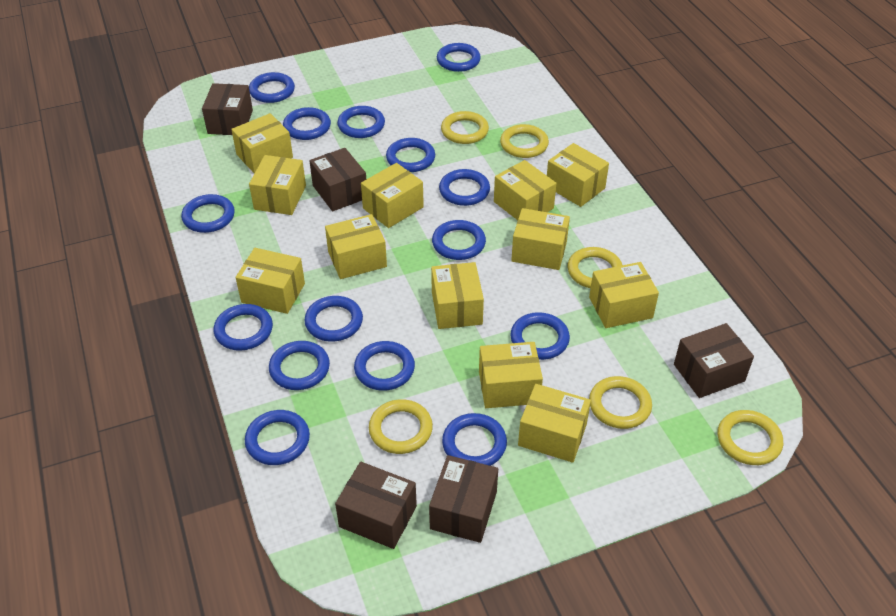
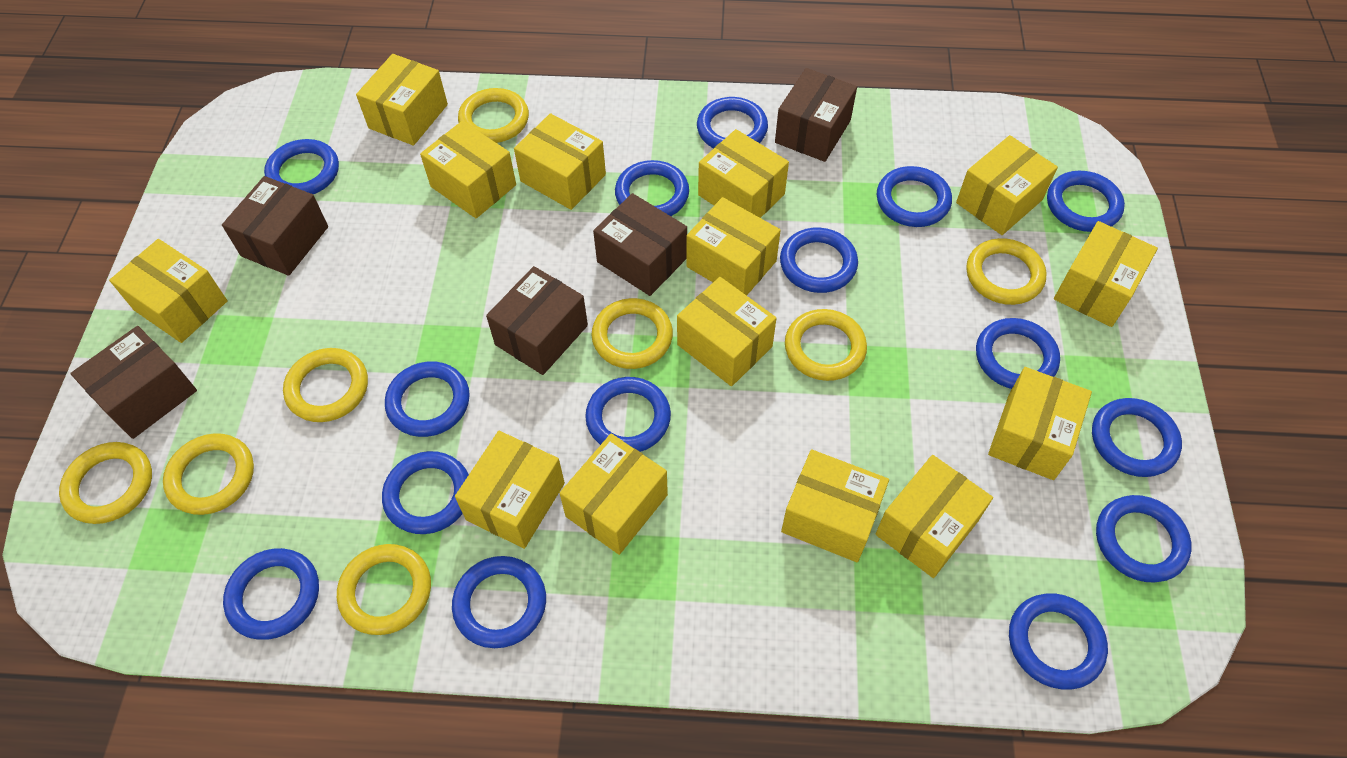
yellow box: [231,113,293,174] [235,248,305,314] [249,155,306,215] [325,214,387,279] [361,163,424,228] [431,262,484,329] [479,342,543,408] [494,160,557,220] [511,208,570,270] [518,384,591,463] [547,143,609,207] [589,262,659,328] = 12 -> [109,239,228,343] [356,54,448,146] [420,121,516,218] [455,431,565,549] [514,113,606,210] [560,434,668,555] [677,277,777,386] [686,197,781,296] [698,129,789,218] [781,449,889,562] [875,455,993,578] [956,135,1058,235] [988,367,1092,480] [1054,221,1158,327] = 14
yellow ring: [369,399,433,454] [441,111,489,144] [500,124,549,158] [567,247,622,288] [589,376,652,429] [718,410,783,465] = 6 -> [59,442,152,524] [163,433,254,515] [283,348,368,422] [337,544,431,635] [458,88,529,143] [591,298,673,369] [785,309,867,381] [966,238,1047,305] = 8

